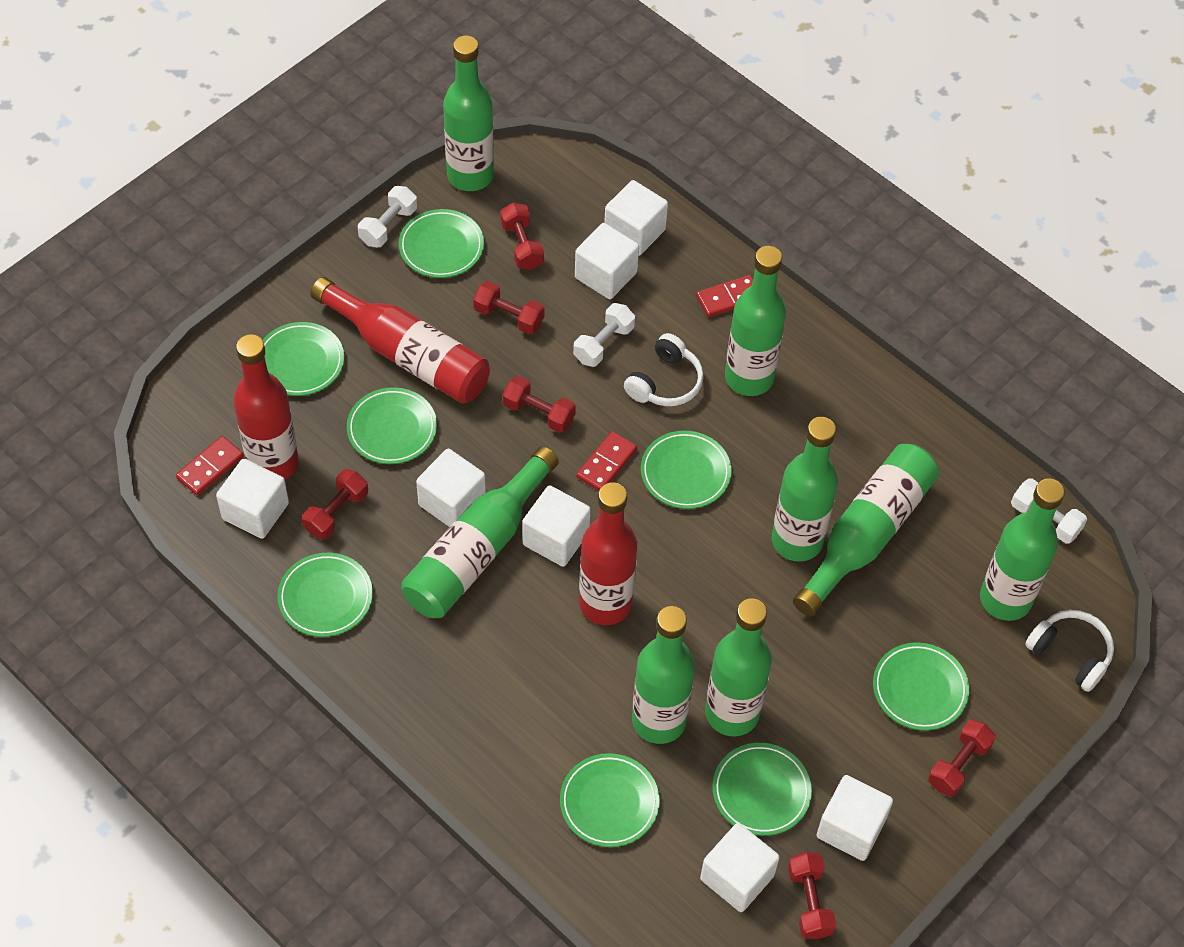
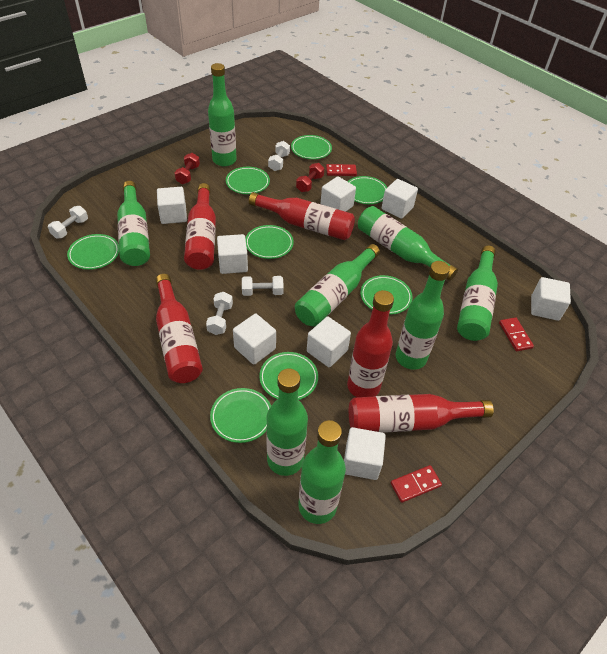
red bottle: [233,334,299,480] [310,277,490,403] [579,482,637,625] = 3 -> [155,274,203,383] [184,183,216,270] [249,192,355,240] [347,290,394,397] [349,394,494,433] = 5
red dumbbell: [302,469,368,540] [473,281,545,334] [500,202,544,270] [503,376,576,433] [788,852,836,939] [928,719,996,797] = 6 -> [175,153,200,184] [296,163,324,192] = 2
white cube: [216,458,289,539] [416,448,486,527] [522,485,591,567] [575,223,639,299] [604,180,668,256] [700,823,780,912] [817,775,893,861] = 7 -> [157,187,187,224] [217,234,248,274] [233,314,276,365] [307,317,351,367] [321,177,356,212] [344,427,386,480] [382,179,418,219] [531,277,571,321] = 8
white dumbbell: [358,186,417,247] [573,303,635,367] [1011,479,1087,543] = 3 -> [48,206,88,238] [206,292,233,335] [242,276,284,296] [268,141,290,171] = 4
white headphones: [624,333,704,406] [1025,610,1114,692] = 2 -> none = 0

